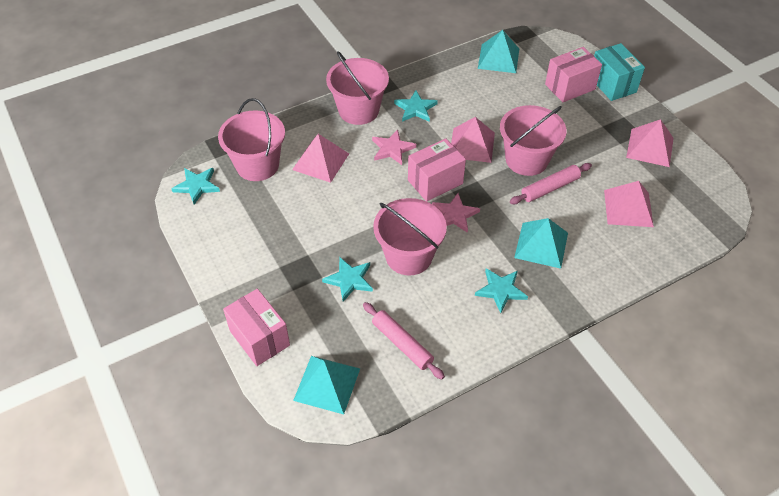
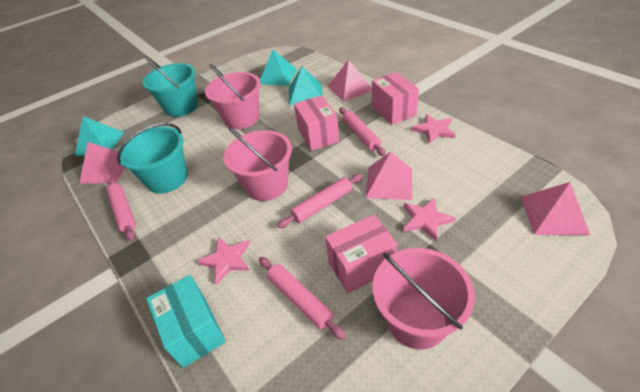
pink bucket: [218,98,285,181] [326,51,389,125] [373,198,447,275] [500,105,567,176] = 4 -> [205,64,261,129] [223,127,292,201] [373,248,475,350] = 3
pink rolling pin: [363,302,445,379] [510,163,592,204] = 2 -> [106,178,136,241] [259,257,346,340] [277,174,363,228] [339,107,386,156] = 4
pink star: [372,129,416,165] [432,193,480,233] = 2 -> [197,237,250,285] [403,197,456,241] [411,114,455,144] = 3
turquoise bucket: none = 0 -> [117,123,187,194] [143,56,198,117] = 2
turquoise star: [172,168,220,205] [322,257,373,302] [394,90,438,122] [475,268,528,313] = 4 -> none = 0

